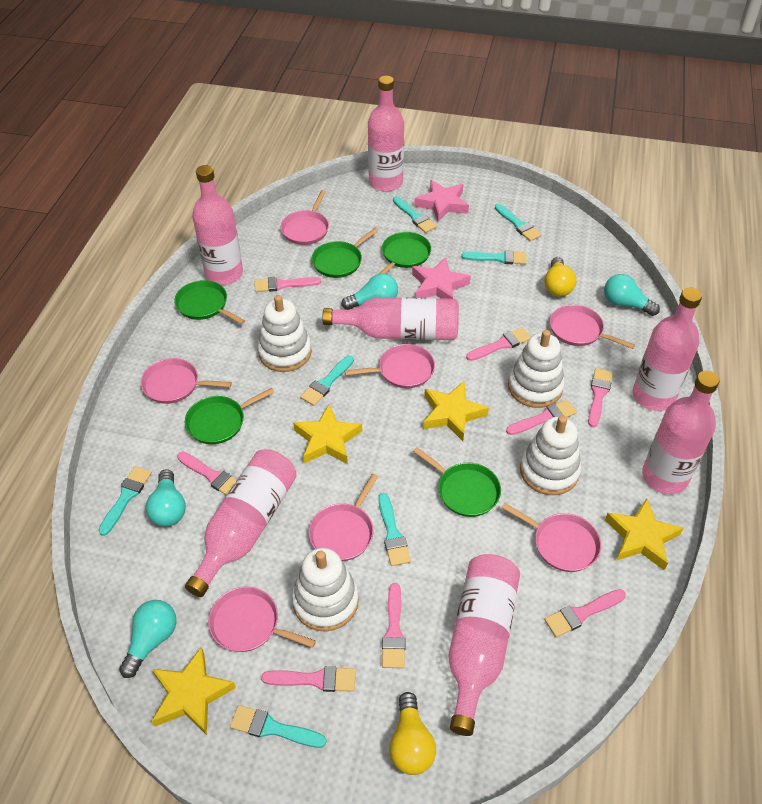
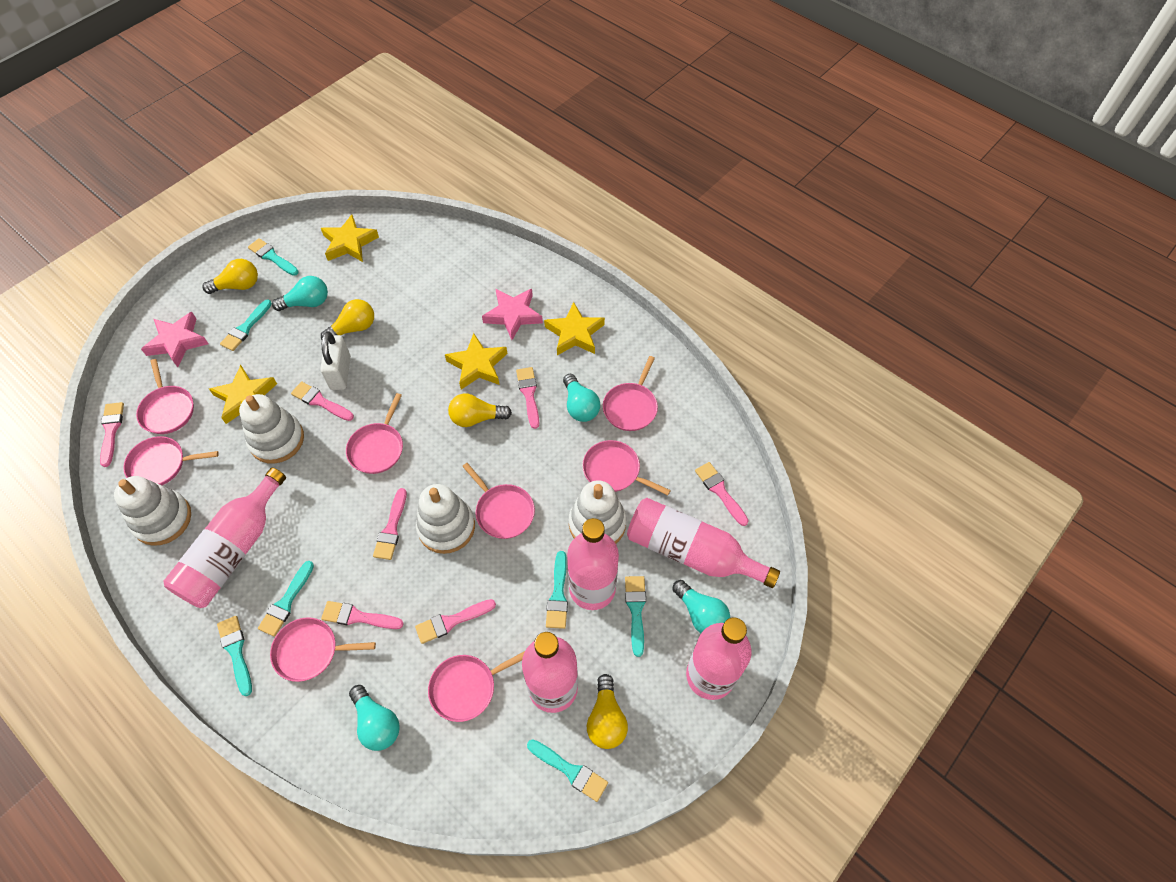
green pan: [174,280,245,324] [185,388,274,444] [312,228,378,278] [379,232,431,274] [413,447,501,517] = 5 -> none = 0
pink bottle: [185,449,297,597] [192,165,243,285] [322,297,459,340] [368,76,404,191] [448,554,520,736] [633,288,702,411] [642,371,720,494] = 7 -> [164,468,286,608] [522,632,578,713] [567,518,619,610] [627,498,780,588] [686,617,751,700] = 5
pink brush: [177,452,237,495] [254,277,321,292] [261,666,356,692] [382,583,406,668] [466,327,531,361] [506,400,577,435] [544,589,626,637] [588,368,613,427] = 8 -> [100,402,124,467] [291,381,354,421] [321,601,404,629] [373,488,407,560] [415,599,496,644] [516,367,539,429] [695,462,749,526] = 7
pink pan: [141,358,232,404] [208,586,316,652] [280,190,329,245] [309,474,378,561] [345,344,435,388] [502,503,601,572] [550,305,635,349] = 7 -> [123,436,219,485] [136,359,194,434] [270,617,376,682] [346,393,403,474] [428,651,525,722] [462,463,535,539] [582,440,671,495] [603,356,658,431] = 8
white padlock: none = 0 -> [320,332,351,390] = 1
yellow light bulb: [389,692,436,775] [544,257,576,297] = 2 -> [202,259,258,294] [321,299,374,340] [448,394,512,427] [587,674,628,749] = 4

